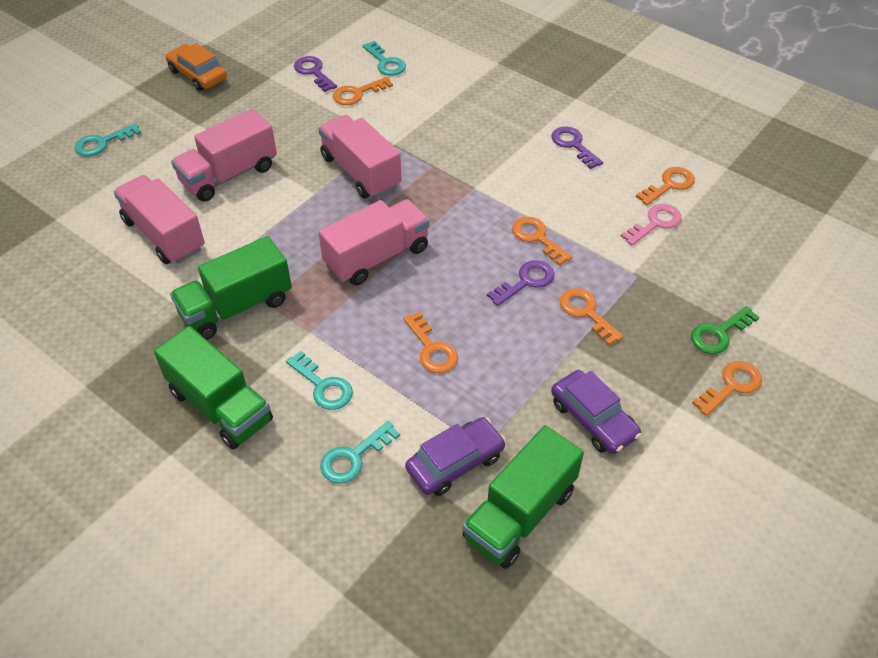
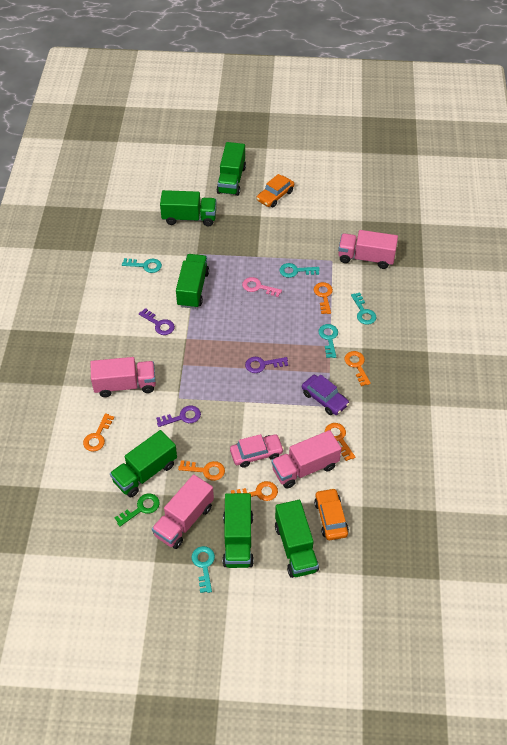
green truck: [154,326,273,449] [170,236,292,340] [462,425,584,569] = 3 -> [110,430,177,497] [160,190,217,226] [176,254,209,309] [217,142,246,196] [223,493,254,568] [275,500,319,578] = 6
orange car: [165,43,227,91] = 1 -> [257,174,294,207] [314,488,349,540] = 2
pink car: none = 0 -> [230,434,284,468] = 1
purple car: [405,417,506,496] [551,370,641,454] = 2 -> [302,374,349,415] = 1
turquoise key: [74,123,141,156] [286,351,353,410] [320,421,400,484] [362,41,406,76] = 4 -> [122,258,162,273] [191,546,215,593] [279,263,320,278] [318,324,338,358] [351,292,377,325] = 5

